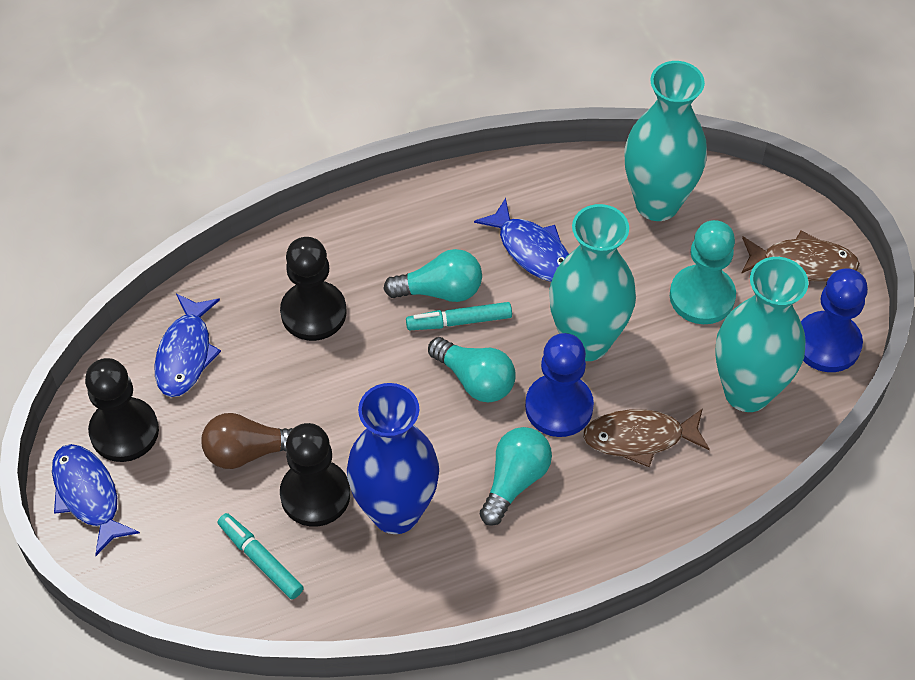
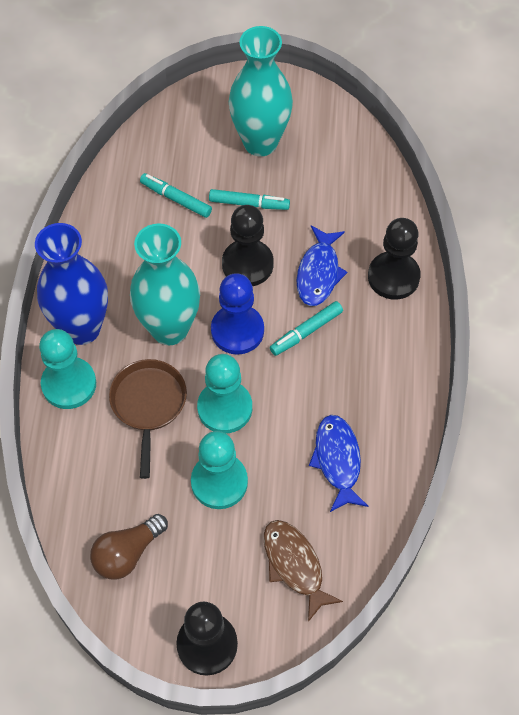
blue fish: [52,444,140,556] [154,294,221,397] [474,198,569,282] = 3 -> [296,226,347,306] [309,415,368,512] = 2
blue pawn: [525,333,594,437] [801,268,868,372] = 2 -> [211,273,264,355] = 1
brown fish: [583,408,710,467] [741,230,860,281] = 2 -> [264,520,343,622] = 1
brown pan: none = 0 -> [109,359,187,479] = 1
turquoise light bulb: [384,249,482,302] [428,337,515,402] [480,427,552,526] = 3 -> none = 0
turquoise marker: [218,513,304,599] [406,302,512,330] = 2 -> [140,173,212,218] [209,189,290,210] [270,301,343,356] = 3
turquoise pawn: [670,220,736,324] = 1 -> [39,329,96,409] [191,431,248,509] [197,354,252,433] = 3
turquoise vase: [549,204,636,361] [624,61,707,221] [715,257,808,412] = 3 -> [130,223,200,345] [229,26,293,157] = 2

